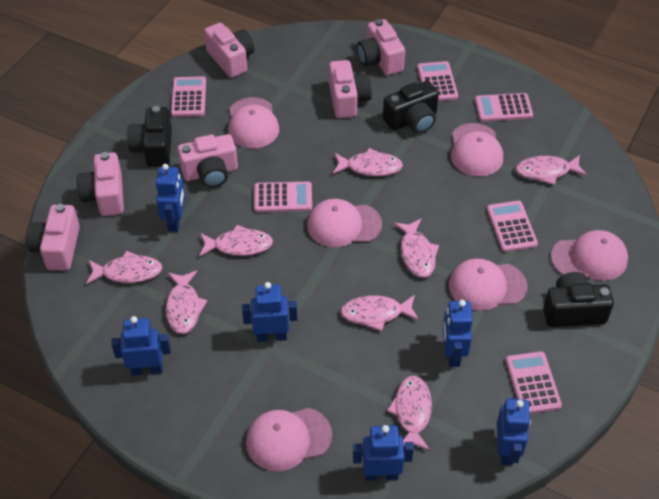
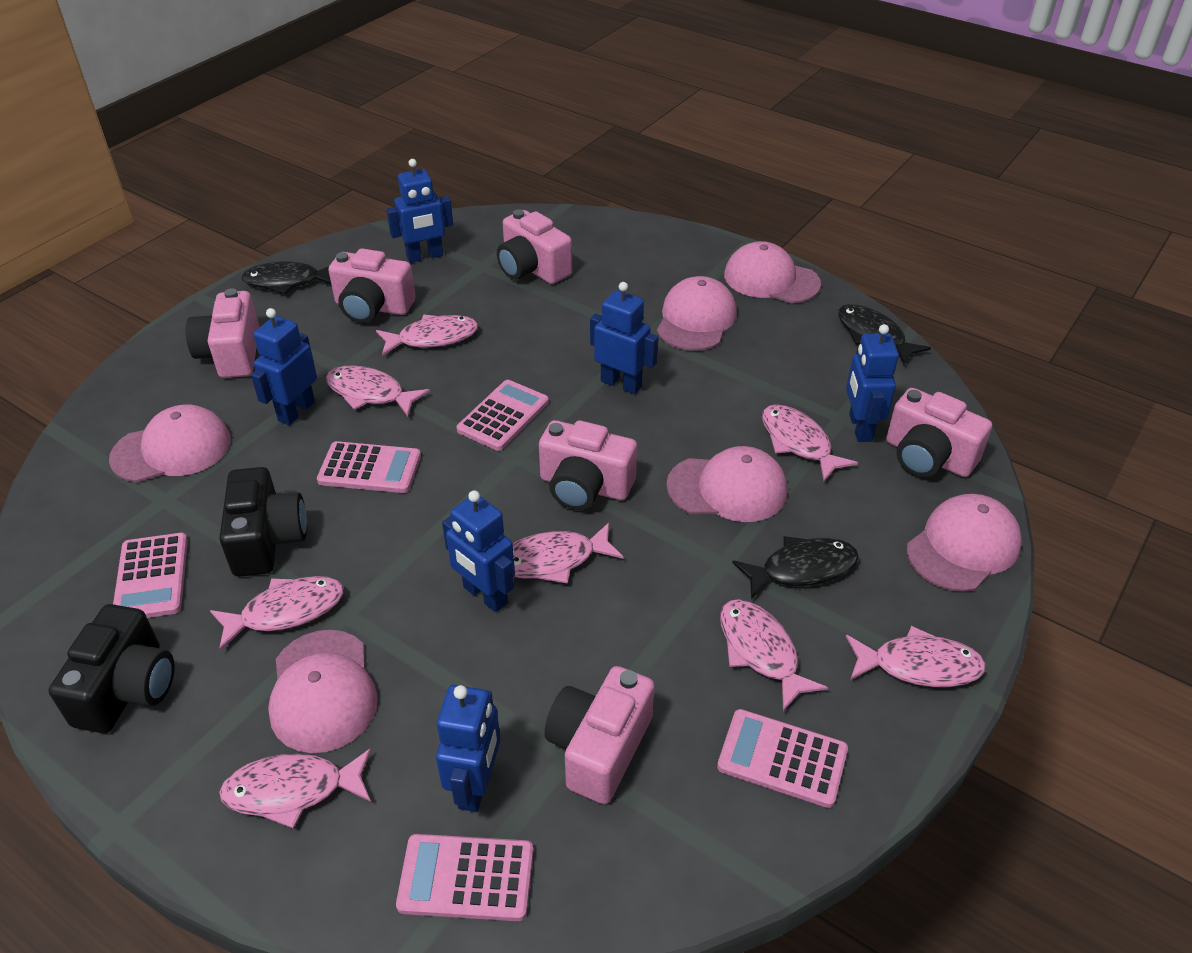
black camera: [127,106,172,167] [383,81,439,134] [543,272,614,327] = 3 -> [49,604,175,733] [219,467,307,577] = 2
black fish: none = 0 -> [241,261,331,295] [732,536,859,600] [838,304,931,365] = 3
pink calculator: [171,76,206,117] [254,182,312,212] [417,61,458,101] [475,93,533,122] [487,201,538,252] [506,351,562,414] = 6 -> [113,533,188,618] [317,441,421,493] [396,834,533,921] [456,380,549,451] [717,709,848,808] = 5

